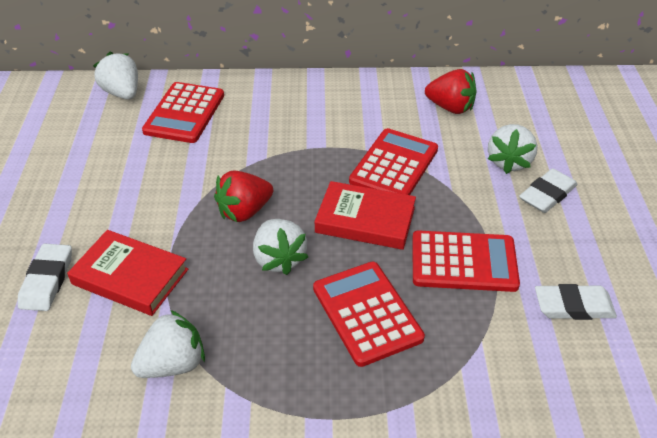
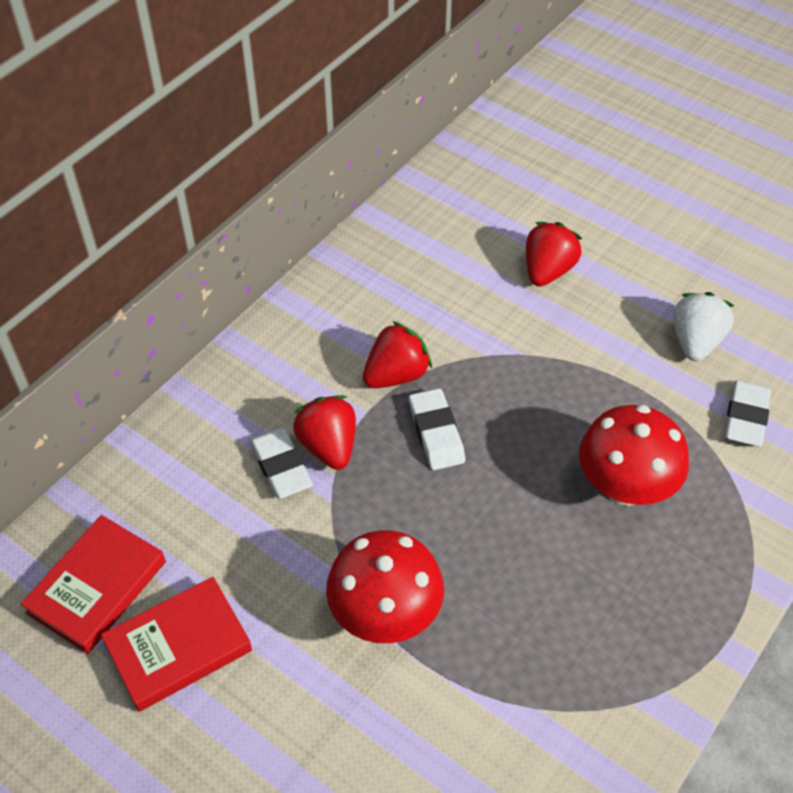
red calculator: [142,82,224,143] [313,262,425,367] [349,128,438,195] [412,230,520,292] = 4 -> none = 0
red mushroom: none = 0 -> [326,530,444,643] [579,405,689,506] = 2
red strawberry: [214,170,273,222] [425,69,477,114] = 2 -> [293,395,356,470] [363,321,432,388] [526,222,582,287] = 3
white strawberry: [93,52,138,100] [131,310,205,378] [253,219,308,275] [488,124,537,174] = 4 -> [673,292,734,361] = 1

